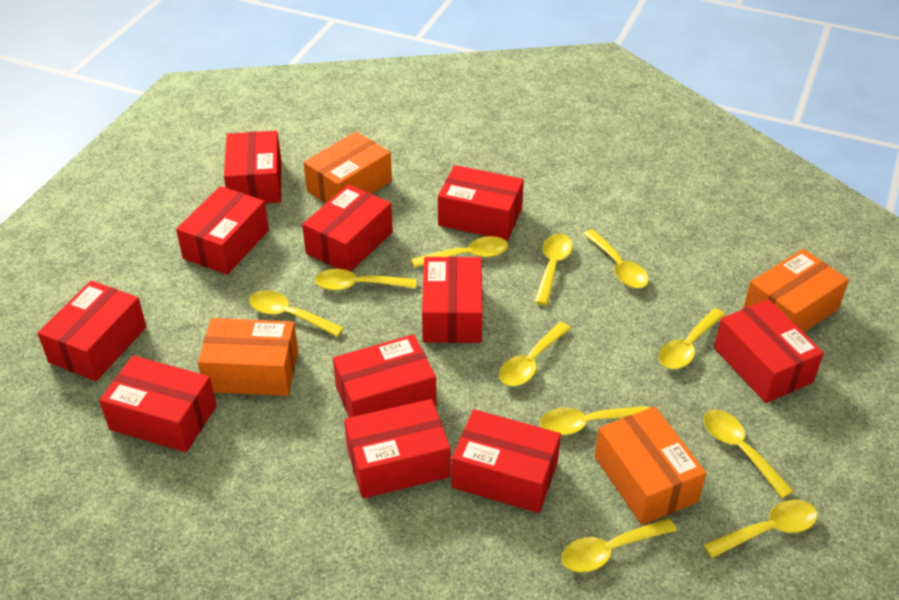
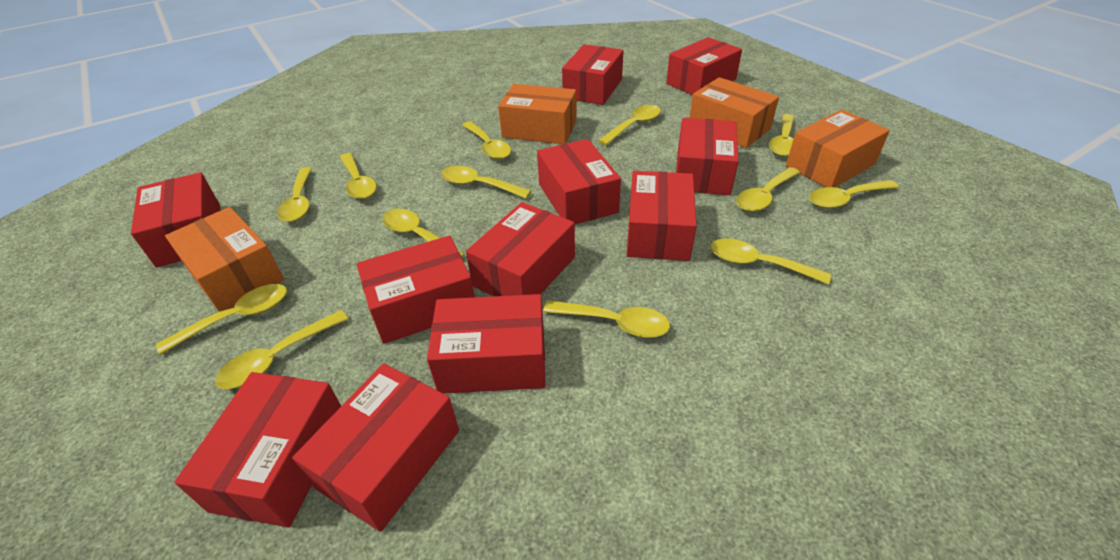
yellow spoon: [249,290,344,337] [315,269,416,291] [412,236,508,268] [499,322,571,386] [534,234,573,305] [540,406,649,435] [561,518,676,573] [583,229,649,288] [658,308,725,369] [703,500,817,558] [704,410,794,498] = 11 -> [156,284,287,355] [215,310,348,389] [277,167,312,222] [340,153,377,199] [382,209,465,258] [441,166,531,198] [462,121,511,159] [543,300,670,338] [598,105,661,145] [711,238,831,284] [736,167,800,212] [769,114,794,157] [809,180,899,208] = 13

